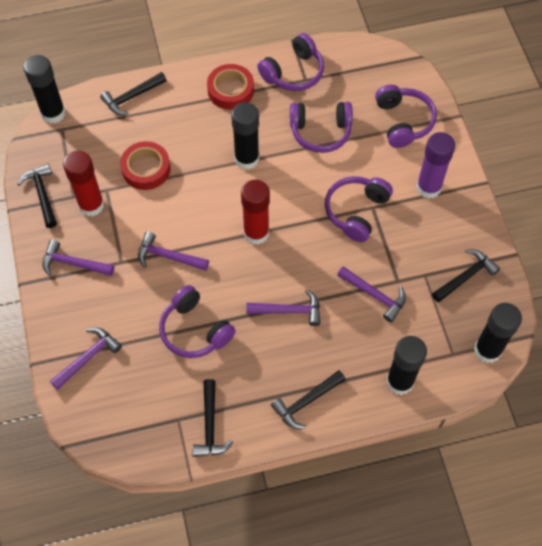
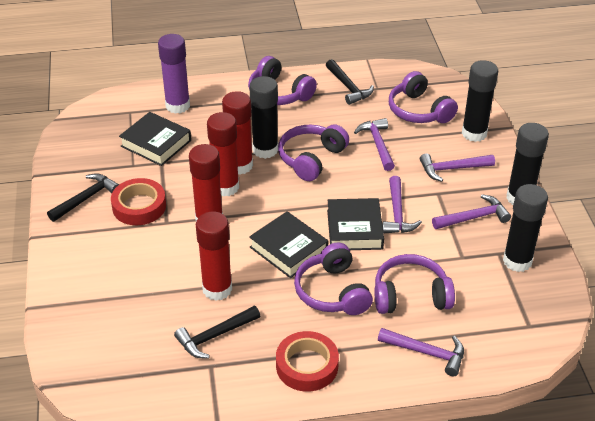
black book: none = 0 -> [119,112,191,166] [249,211,328,278] [327,198,384,250] = 3
black hammer: [18,164,57,228] [100,72,167,115] [192,379,233,457] [271,370,346,429] [432,249,500,302] = 5 -> [47,173,119,222] [174,306,260,358] [326,59,374,105] = 3
red glue stick: [63,151,104,216] [241,180,270,244] = 2 -> [189,144,223,221] [196,211,232,301] [207,112,239,196] [222,91,253,175] = 4

